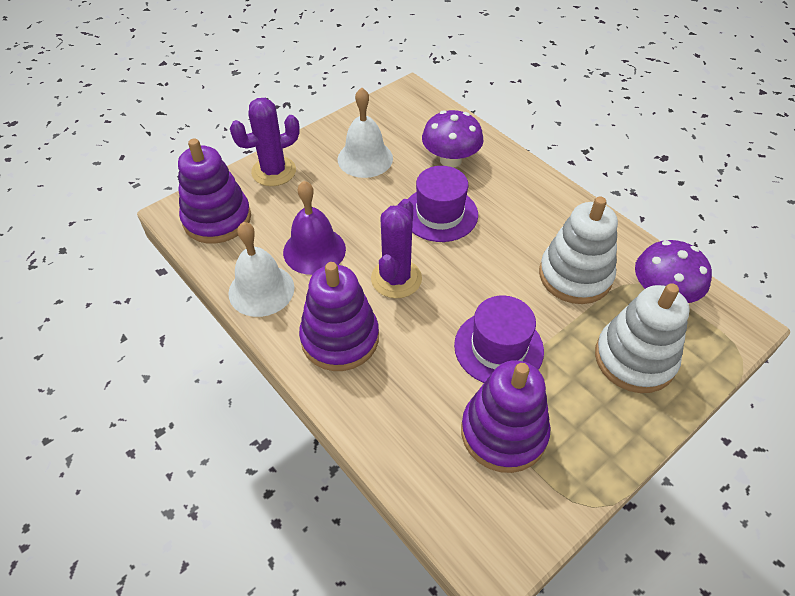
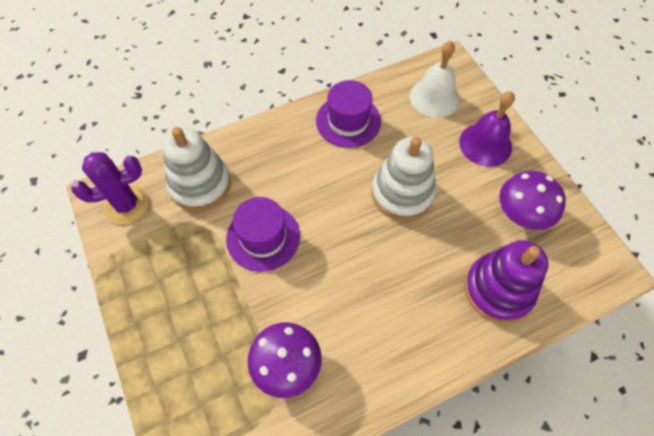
purple cactus: [230,98,300,186] [371,199,422,298] = 2 -> [71,152,149,224] = 1
purple stacking toy: [178,138,251,244] [299,262,379,371] [461,360,550,473] = 3 -> [464,240,548,323] = 1
white bell: [228,222,295,317] [338,87,393,178] = 2 -> [410,41,459,118] = 1

